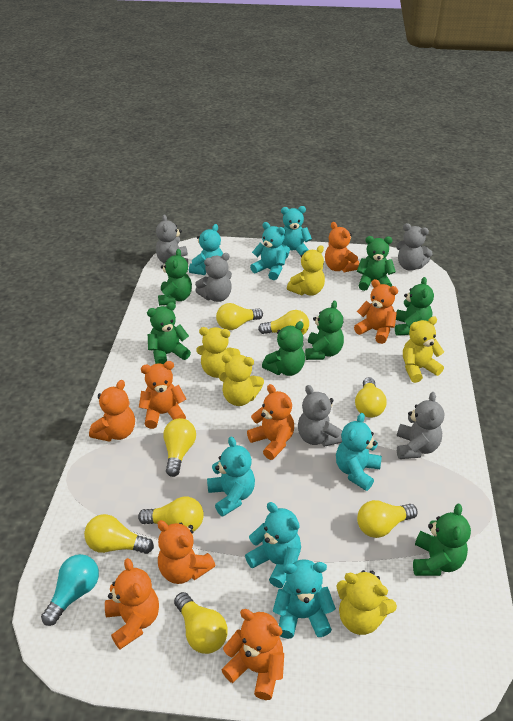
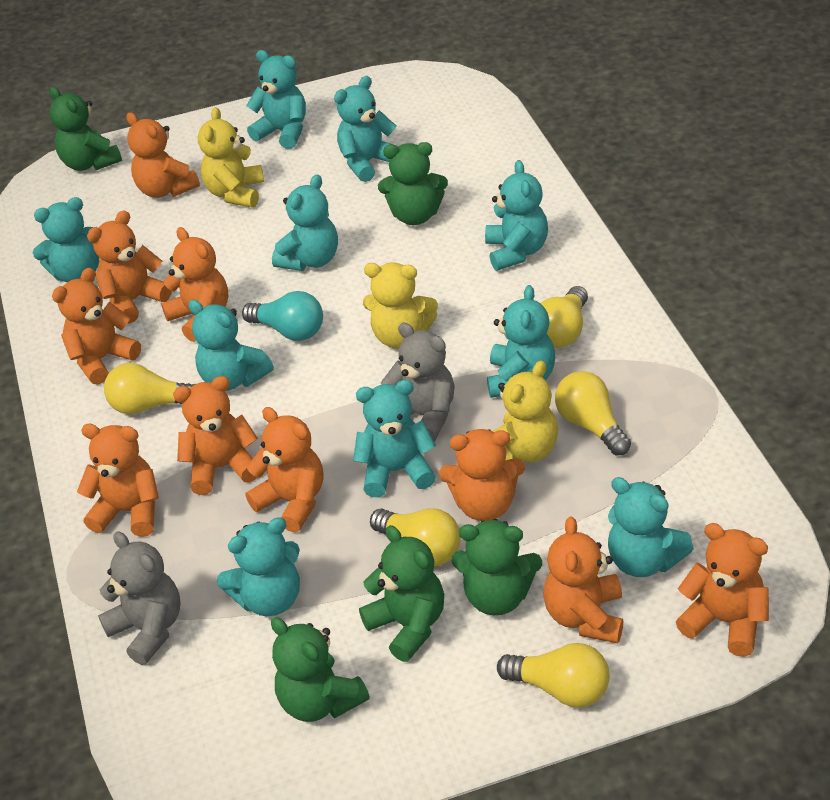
green teddy bear: [147,302,191,364] [158,249,192,306] [262,321,305,376] [305,301,344,360] [357,236,396,291] [395,277,434,336] [413,504,471,576] = 7 -> [50,87,122,171] [271,617,370,722] [359,525,444,662] [378,142,448,225] [452,519,542,615] = 5
grey teddy bear: [156,214,188,264] [195,253,232,302] [298,385,342,447] [396,223,433,271] [397,392,444,459] = 5 -> [98,532,181,665] [381,322,455,442] = 2
orange teddy bear: [89,380,135,442] [105,558,159,649] [139,361,186,429] [157,520,216,584] [221,609,284,700] [247,384,294,460] [325,222,359,272] [354,279,398,344] = 8 -> [52,268,141,384] [77,424,159,537] [87,210,172,324] [126,112,200,198] [161,227,228,342] [173,376,258,495] [246,407,323,533] [439,429,525,521] [543,517,624,643] [676,523,769,657] = 10
turquoise teddy bear: [189,224,223,275] [207,437,255,517] [245,502,301,588] [250,222,286,280] [273,559,336,639] [281,206,312,258] [336,413,382,491] = 7 -> [33,197,99,282] [188,300,274,391] [217,517,300,616] [246,50,306,149] [272,174,338,271] [334,76,399,182] [353,380,436,497] [485,160,548,271] [487,285,555,398] [608,477,694,577] = 10
yellow light bulb: [84,514,154,554] [138,497,204,532] [163,418,196,477] [174,592,228,654] [216,303,263,330] [258,310,309,335] [355,377,387,418] [357,500,417,538] = 8 -> [104,363,195,414] [370,508,461,566] [497,643,610,708] [540,286,588,348] [555,371,631,456] = 5
yellow teddy bear: [196,327,240,378] [219,354,264,406] [287,245,325,296] [336,570,397,635] [403,316,444,383] = 5 -> [198,107,264,207] [363,262,438,349] [492,360,558,463] = 3

